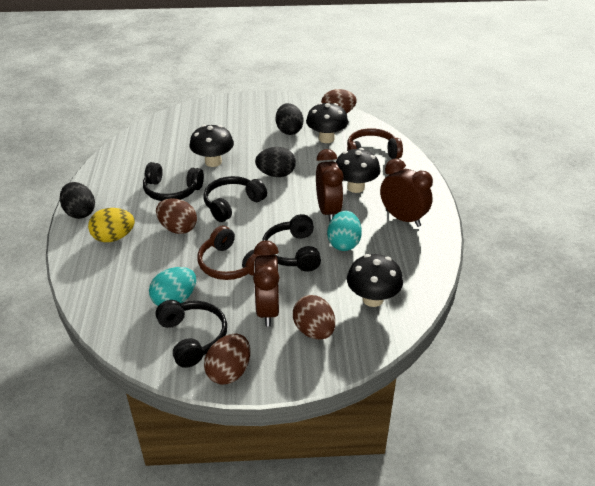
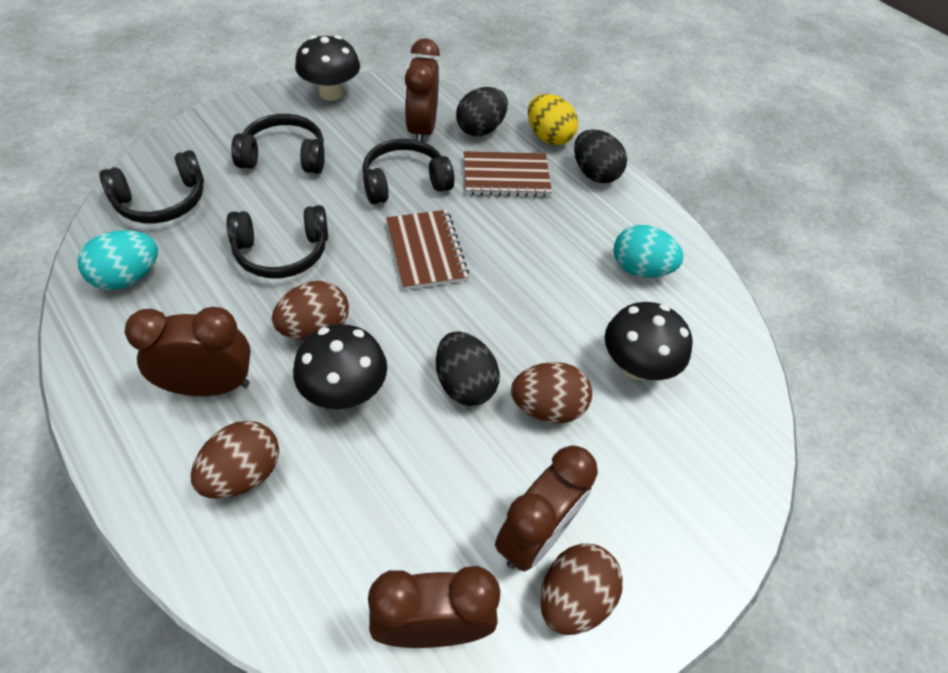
black mushroom: [190,125,234,167] [306,103,348,143] [336,148,380,193] [347,254,403,307] = 4 -> [293,324,387,410] [295,35,360,101] [605,302,692,380] = 3
brown clock: [253,241,279,327] [316,149,343,221] [380,159,433,227] = 3 -> [125,307,251,396] [368,566,500,648] [405,38,440,142] [495,445,598,572] = 4
brown headphones: [198,226,259,280] [347,128,403,159] = 2 -> none = 0
brown notebook: none = 0 -> [386,210,469,290] [464,151,552,197] = 2

